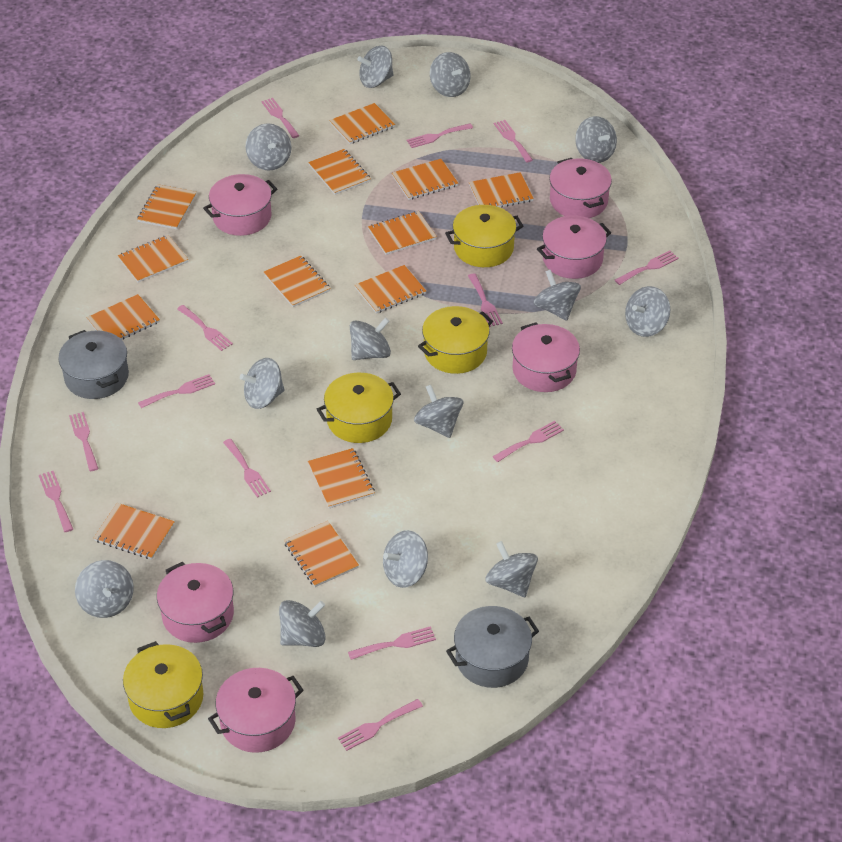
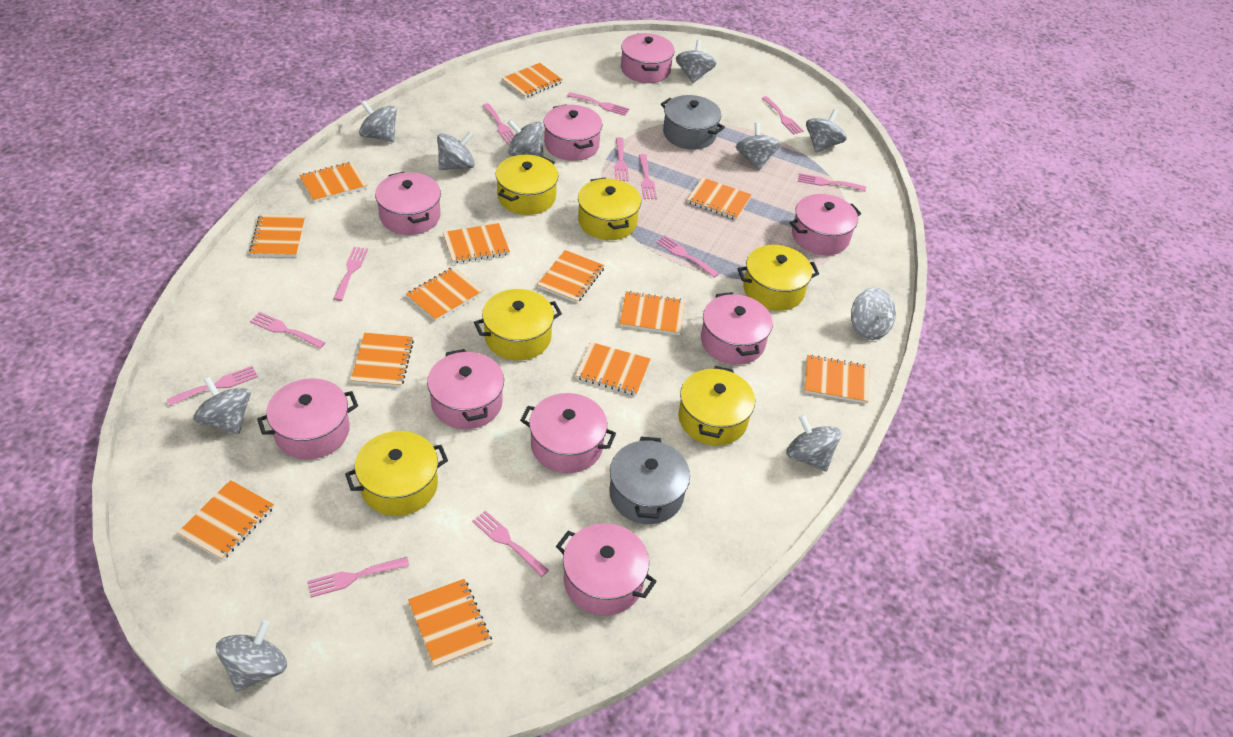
grey spinning top: [75,560,134,618] [240,358,285,409] [246,123,291,171] [279,600,326,647] [350,318,391,360] [357,46,393,88] [383,530,428,588] [414,385,463,438] [430,52,471,97] [485,541,538,597] [533,270,581,321] [575,116,617,163] [625,286,670,337] = 13 -> [193,377,251,434] [216,620,287,692] [359,100,397,142] [437,131,475,170] [508,120,543,157] [676,40,716,83] [736,122,781,170] [786,414,841,472] [806,109,847,153] [851,288,896,340] = 10
pink fork: [39,471,73,532] [69,412,99,471] [138,374,215,408] [177,305,233,351] [223,439,271,498] [261,98,299,138] [338,699,423,751] [348,626,436,660] [407,124,473,148] [468,273,503,327] [493,421,564,462] [494,120,533,162] [615,251,679,285] = 13 -> [167,366,258,406] [250,312,326,349] [307,557,409,598] [334,247,368,301] [472,511,549,577] [482,103,515,143] [567,92,629,116] [615,137,629,181] [639,154,657,199] [656,235,719,278] [762,96,804,134] [798,173,866,191] = 12
pink pot: [157,562,234,643] [203,174,277,236] [208,668,304,753] [512,322,580,392] [537,216,611,279] [549,158,612,218] = 6 -> [257,378,358,459] [375,172,441,235] [427,349,504,429] [520,393,616,473] [543,104,603,161] [556,523,657,616] [621,33,675,83] [701,292,773,365] [790,194,861,255] = 9
yellow pot: [123,641,203,728] [317,373,401,443] [418,306,493,374] [445,205,524,267] = 4 -> [345,431,448,516] [474,289,562,361] [496,155,558,215] [578,177,641,240] [678,366,755,446] [737,245,819,311] = 6

